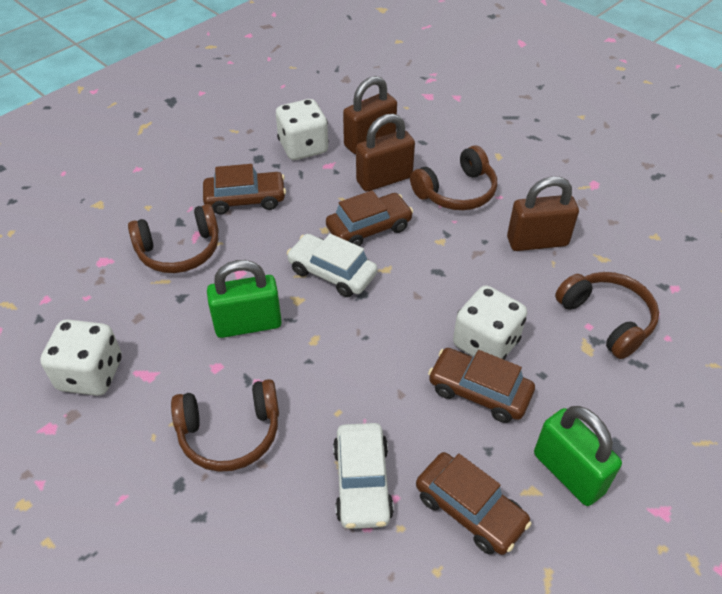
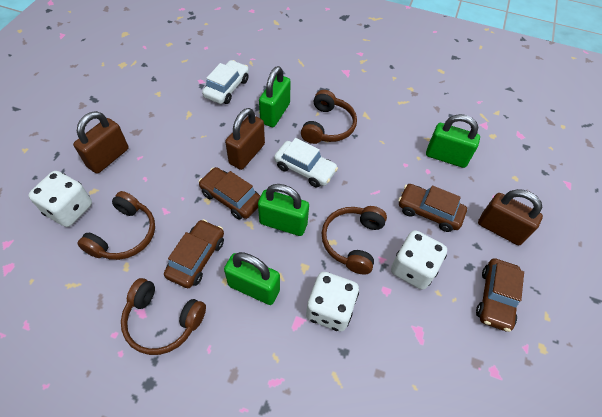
green padlock: [207,260,282,338] [534,406,622,506] = 2 -> [224,252,280,305] [258,184,309,236] [259,66,291,127] [426,114,480,168] = 4

